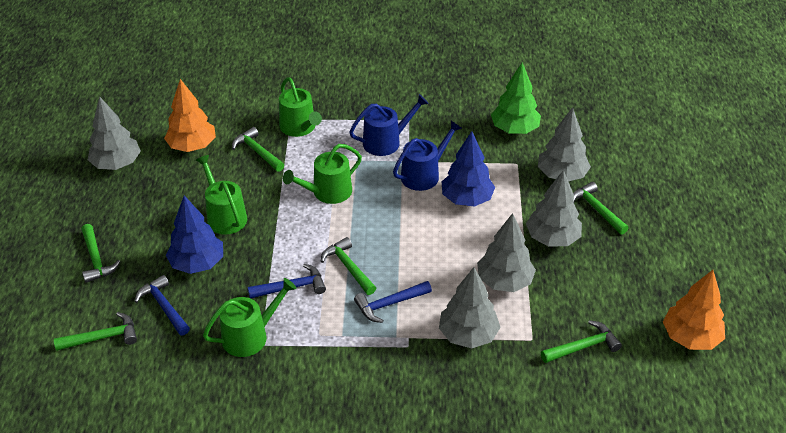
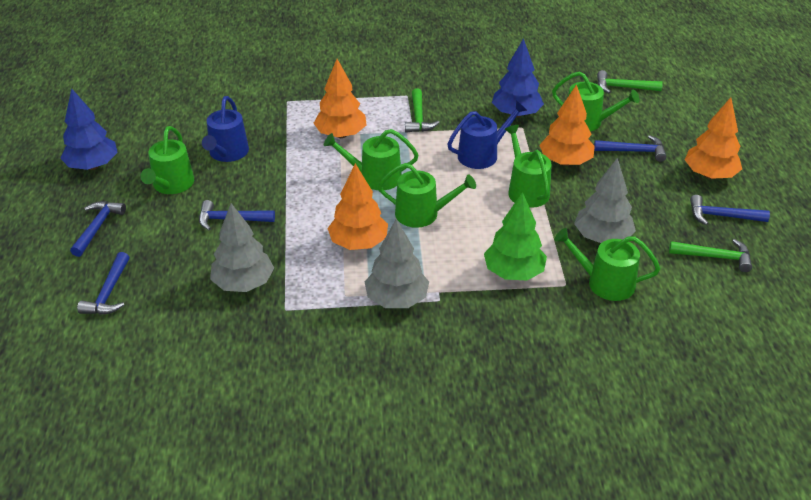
blue hammer: [134,275,190,335] [248,264,326,298] [354,281,432,323] = 3 -> [70,201,126,257] [77,252,129,315] [199,200,275,230] [594,135,667,162] [690,195,770,225] = 5
green hammer: [54,312,137,351] [81,224,121,283] [232,127,284,172] [321,237,376,295] [541,320,622,363] [573,182,628,235] = 6 -> [405,88,440,133] [597,70,663,93] [669,239,752,272] = 3
green watering can: [196,155,247,235] [203,278,296,357] [279,77,322,137] [283,144,362,204] = 4 -> [140,126,194,194] [324,129,419,190] [378,163,476,228] [505,125,552,208] [552,71,639,132] [554,228,660,301] = 6
grey tree: [88,96,141,170] [439,267,501,348] [477,213,536,292] [526,170,582,246] [538,107,591,181] = 5 -> [210,203,274,292] [365,219,429,308] [574,158,636,243] = 3
orange tree: [164,79,216,152] [663,270,725,350] = 2 -> [314,59,367,138] [327,163,388,250] [539,84,595,166] [685,97,742,179] = 4

